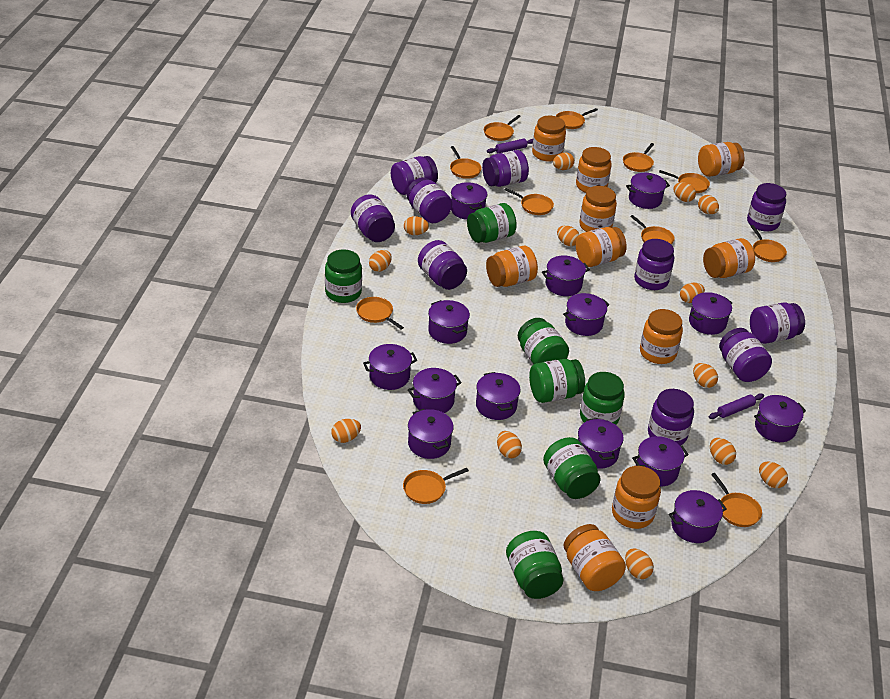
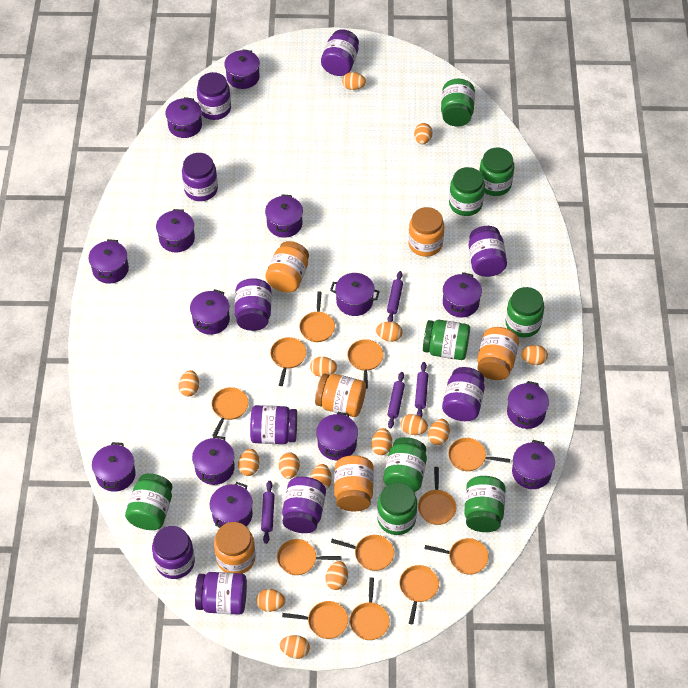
green jar: [325,250,362,303] [467,203,517,243] [506,531,564,599] [518,318,569,364] [529,359,585,403] [543,437,601,499] [580,372,625,425] = 7 -> [125,473,172,530] [377,482,417,535] [383,437,427,492] [423,320,470,360] [441,79,475,127] [449,167,485,216] [464,476,506,532] [479,148,514,196] [505,287,544,338] = 9
orange egg: [331,419,361,443] [369,250,392,272] [404,216,429,235] [497,431,522,458] [553,152,575,170] [557,226,579,246] [625,548,654,579] [673,182,696,202] [680,283,705,303] [693,363,718,388] [698,195,719,214] [710,438,736,465] [759,462,788,488] = 13 -> [178,370,199,396] [238,449,259,476] [256,589,286,612] [279,452,300,479] [280,635,310,659] [310,357,337,377] [310,464,332,490] [325,561,348,590] [342,72,366,90] [371,428,392,455] [376,322,402,342] [401,414,428,435] [414,123,433,144] [428,419,450,445] [521,345,548,365] = 15
orange jar: [486,246,538,287] [532,116,566,162] [564,524,626,591] [576,147,612,193] [576,227,627,267] [579,186,617,232] [612,466,661,529] [640,309,683,364] [698,142,744,177] [703,238,755,278] = 10 -> [214,522,256,574] [265,241,309,293] [315,374,366,417] [334,455,374,511] [408,207,444,257] [477,327,519,380] = 6
orange pan: [356,297,404,329] [403,468,469,504] [450,146,482,179] [484,115,521,141] [505,188,554,215] [556,108,598,129] [623,143,654,172] [630,215,675,245] [659,170,710,193] [711,473,762,527] [751,225,787,262] = 11 -> [212,387,248,436] [270,337,306,386] [277,539,342,575] [282,601,348,639] [299,291,335,342] [331,535,394,571] [347,339,384,389] [349,577,390,640] [399,565,439,624] [418,467,456,525] [425,538,489,575] [448,438,510,471] = 12
purple rolling pin: [487,139,533,154] [709,393,764,419] = 2 -> [261,481,275,544] [387,271,403,322] [387,372,405,428] [415,362,428,417] = 4

